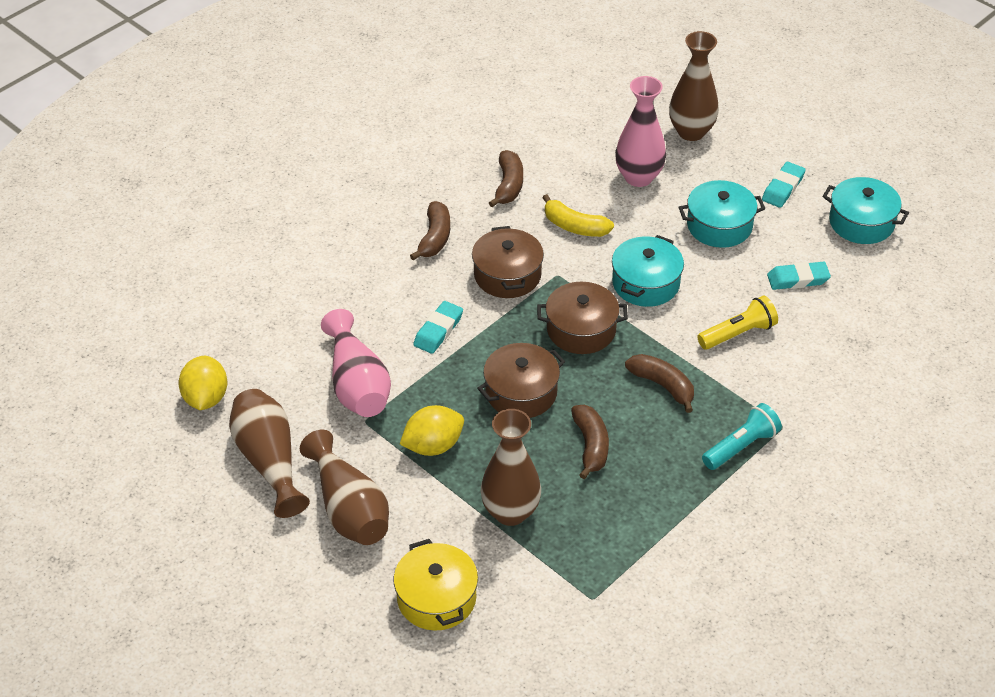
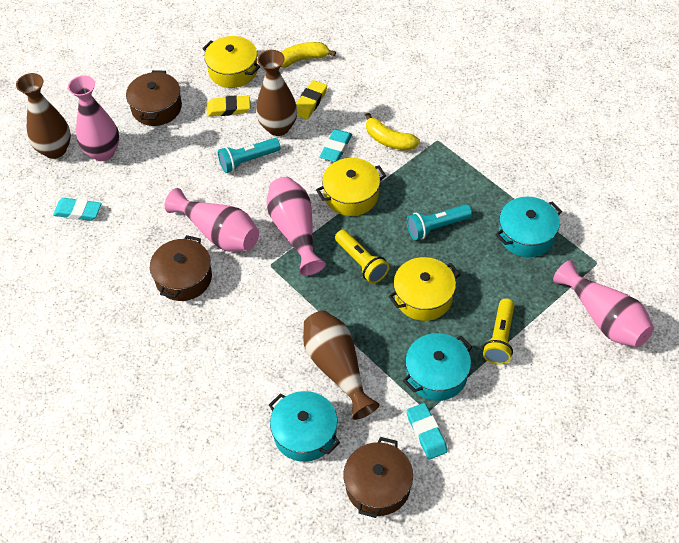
brown banana: [410,201,450,260] [489,150,523,207] [571,405,609,479] [625,354,694,413] = 4 -> none = 0
brown vase: [229,389,310,518] [300,430,389,545] [481,409,541,526] [669,31,719,141] = 4 -> [16,73,71,159] [256,50,297,136] [303,311,380,420] = 3
pink vase: [321,309,391,417] [615,76,666,187] = 2 -> [68,75,119,161] [164,188,259,252] [266,177,326,276] [553,260,654,347] = 4
turquoise flashlight: [702,403,782,470] = 1 -> [218,138,281,173] [407,204,472,240] = 2
yellow banana: [542,194,614,237] = 1 -> [280,42,336,68] [365,113,420,151] = 2
yellow eraser: none = 0 -> [207,95,250,116] [296,80,327,120] = 2
yellow flashlight: [697,296,778,350] = 1 -> [335,230,389,284] [483,298,514,365] = 2
yellow lemon: [178,356,227,410] [400,405,464,456] = 2 -> none = 0
yellow pot: [393,539,478,631] = 1 -> [202,36,261,88] [316,158,386,216] [388,257,460,321] = 3

